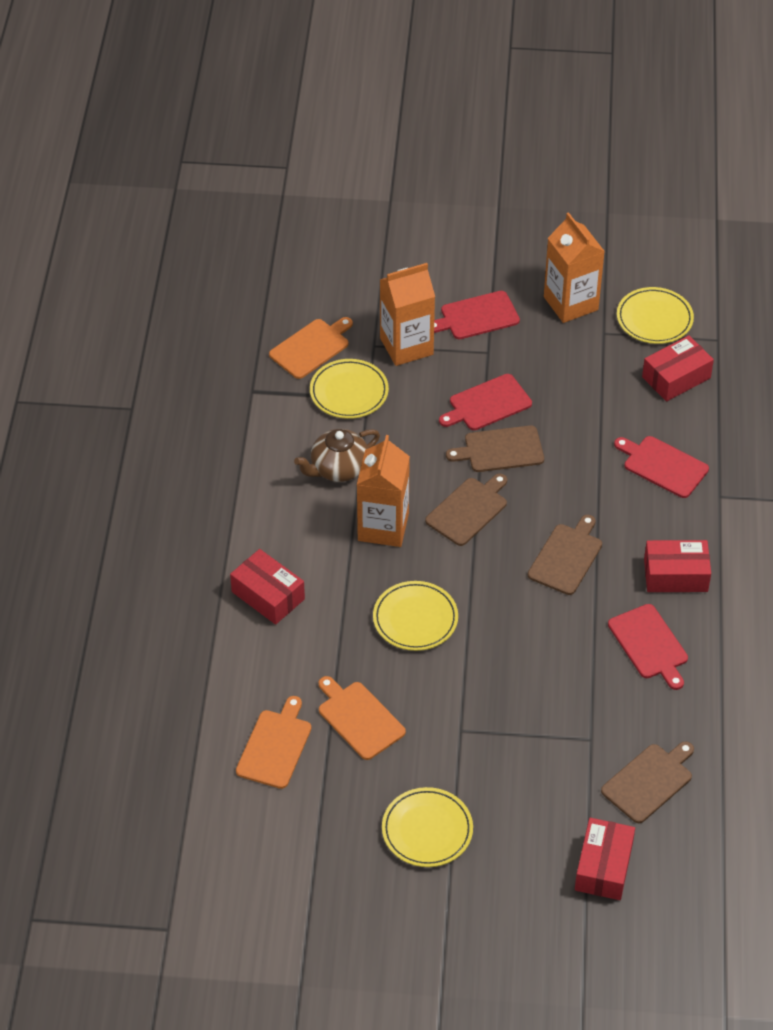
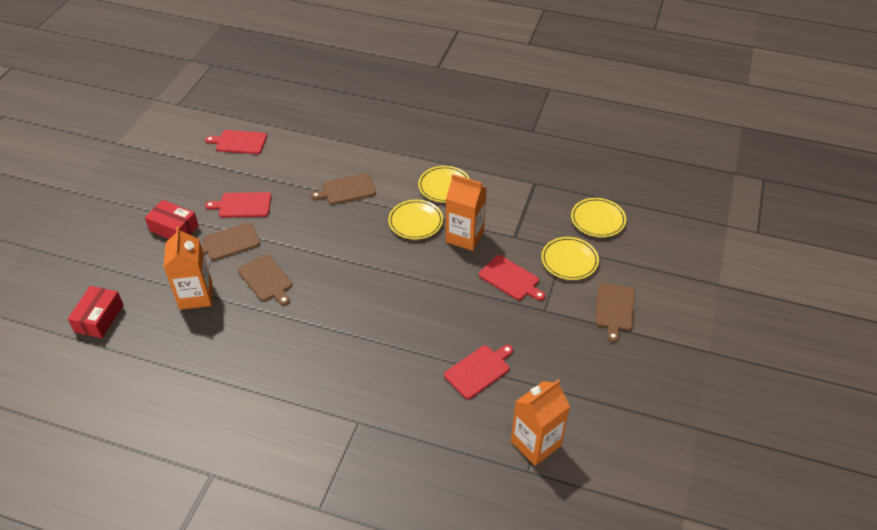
brown teapot: [294,429,380,482] = 1 -> none = 0
orange cutting board: [236,696,311,789] [269,317,353,379] [319,676,406,760] = 3 -> none = 0
red box: [230,549,305,625] [575,818,635,900] [642,335,714,402] [644,540,711,592] = 4 -> [68,286,123,338] [145,200,199,239] = 2

